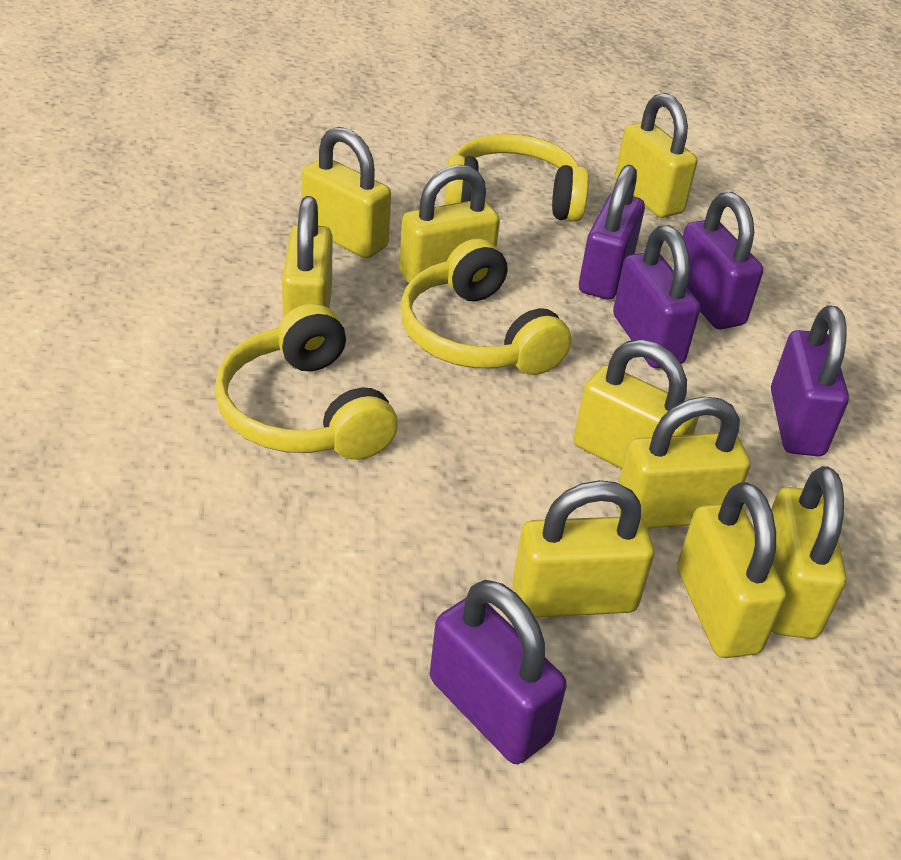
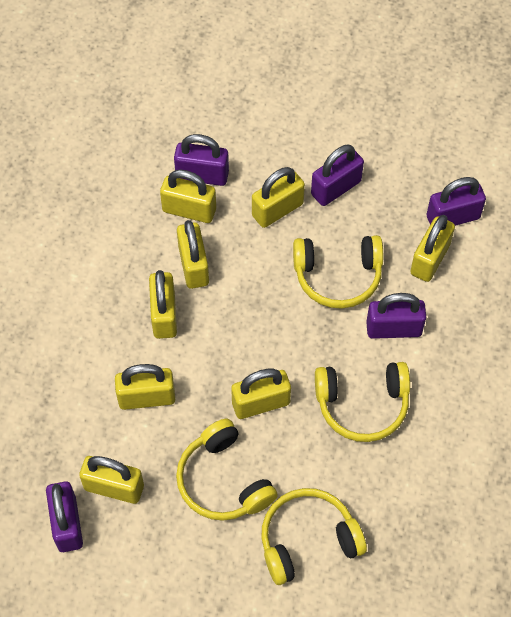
yellow headphones: [214,304,398,460] [400,238,572,375] [444,134,589,222] = 3 -> [176,419,278,521] [261,488,367,585] [293,235,383,309] [315,362,410,442] = 4
yellow padlock: [282,196,333,318] [302,127,391,258] [399,165,500,286] [512,480,654,618] [574,339,699,469] [615,93,697,218] [616,396,750,529] [677,482,786,658] [771,466,846,639] = 9 -> [79,456,144,504] [115,364,175,410] [149,270,177,339] [160,170,216,223] [177,220,209,289] [231,369,291,419] [252,167,305,228] [410,215,455,282] = 8

